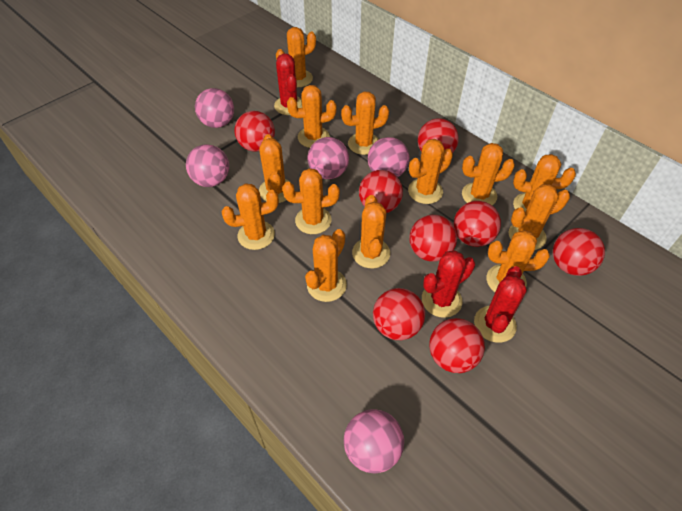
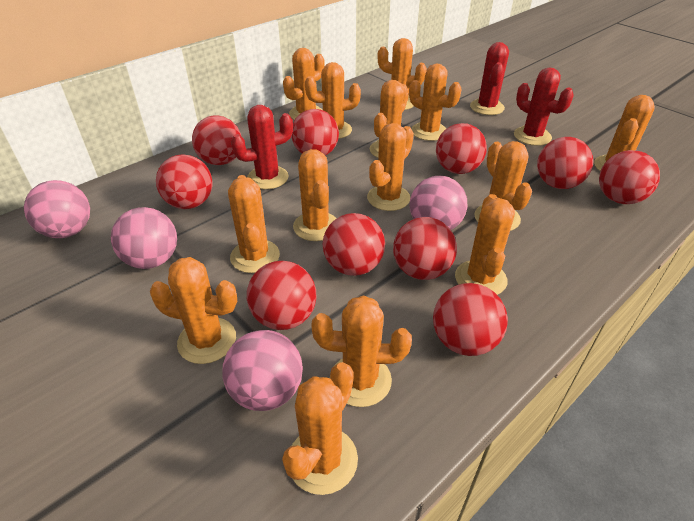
orange cactus: [221,183,279,250] [259,134,291,203] [276,27,316,87] [282,168,340,234] [287,85,337,148] [305,229,347,302] [341,91,389,155] [352,195,390,269] [408,139,453,204] [462,143,515,205] [487,230,550,292] [509,184,570,250] [513,154,576,212] = 13 -> [150,257,237,364] [228,175,280,273] [282,362,358,495] [283,48,325,120] [293,149,337,241] [305,62,361,139] [311,295,412,407] [367,123,414,211] [370,80,408,158] [378,38,427,110] [409,63,462,141] [455,194,515,295] [474,141,532,231] [594,95,655,171] = 14
pink ball: [186,144,229,187] [195,88,234,128] [307,137,349,179] [344,409,404,474] [368,137,409,177] = 5 -> [24,180,90,238] [111,207,177,269] [222,330,303,411] [410,176,467,230] = 4
red ball: [234,111,275,152] [359,170,403,213] [373,288,425,340] [409,215,457,262] [418,118,459,153] [429,318,485,373] [453,201,501,247] [553,228,605,276] = 8 -> [156,155,212,209] [192,115,241,165] [247,261,316,330] [291,109,339,156] [323,213,385,276] [393,217,457,280] [433,283,508,356] [436,123,487,174] [537,137,593,189] [599,150,660,204] = 10

